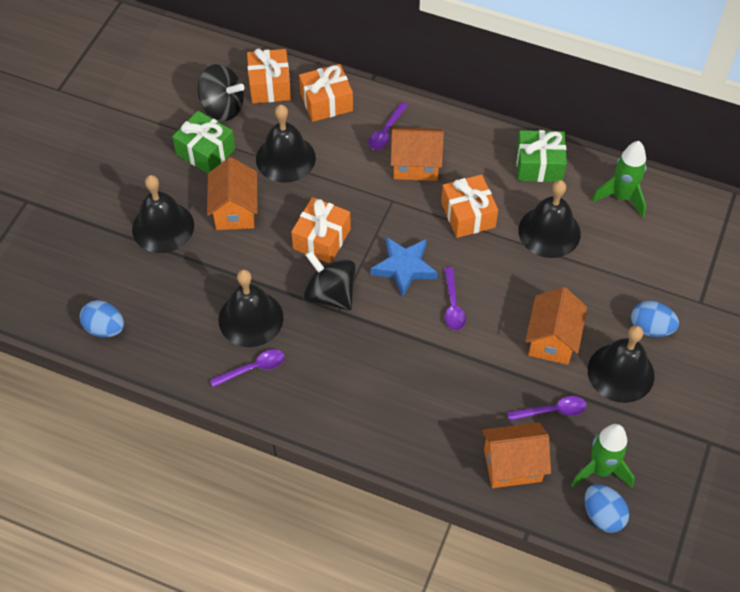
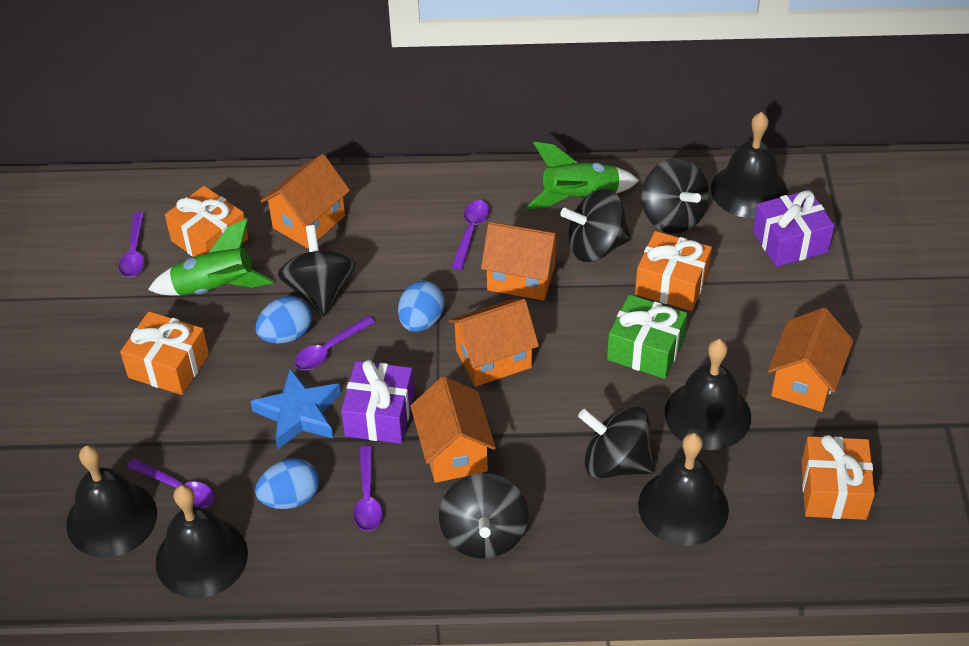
black spinning top: [197,64,244,121] [303,251,356,311] = 2 -> [278,225,356,316] [439,473,528,559] [560,189,630,262] [578,406,654,478] [642,158,709,234] = 5
green gift: [172,111,235,173] [516,130,567,182] = 2 -> [607,294,687,379] = 1
orange house: [207,157,257,230] [391,127,444,181] [482,423,551,488] [525,287,587,365] = 4 -> [261,154,350,248] [410,376,496,483] [448,299,539,387] [481,222,561,301] [768,308,853,412] = 5
purple gift: none = 0 -> [341,360,414,444] [753,190,834,267] = 2
purple spoon: [210,349,285,387] [368,102,408,150] [444,267,466,331] [507,396,587,421] = 4 -> [119,212,144,277] [127,458,215,508] [294,315,375,370] [353,446,382,531] [452,200,490,270] = 5

